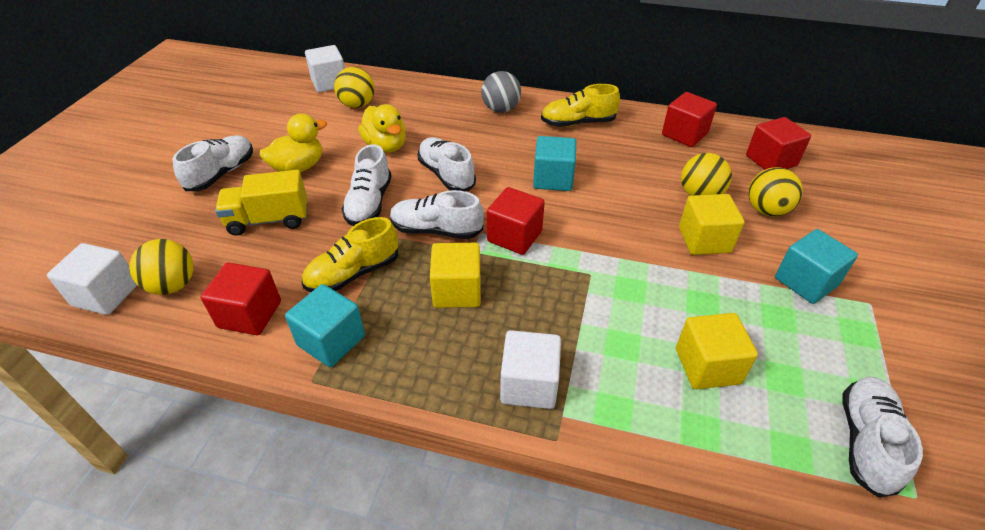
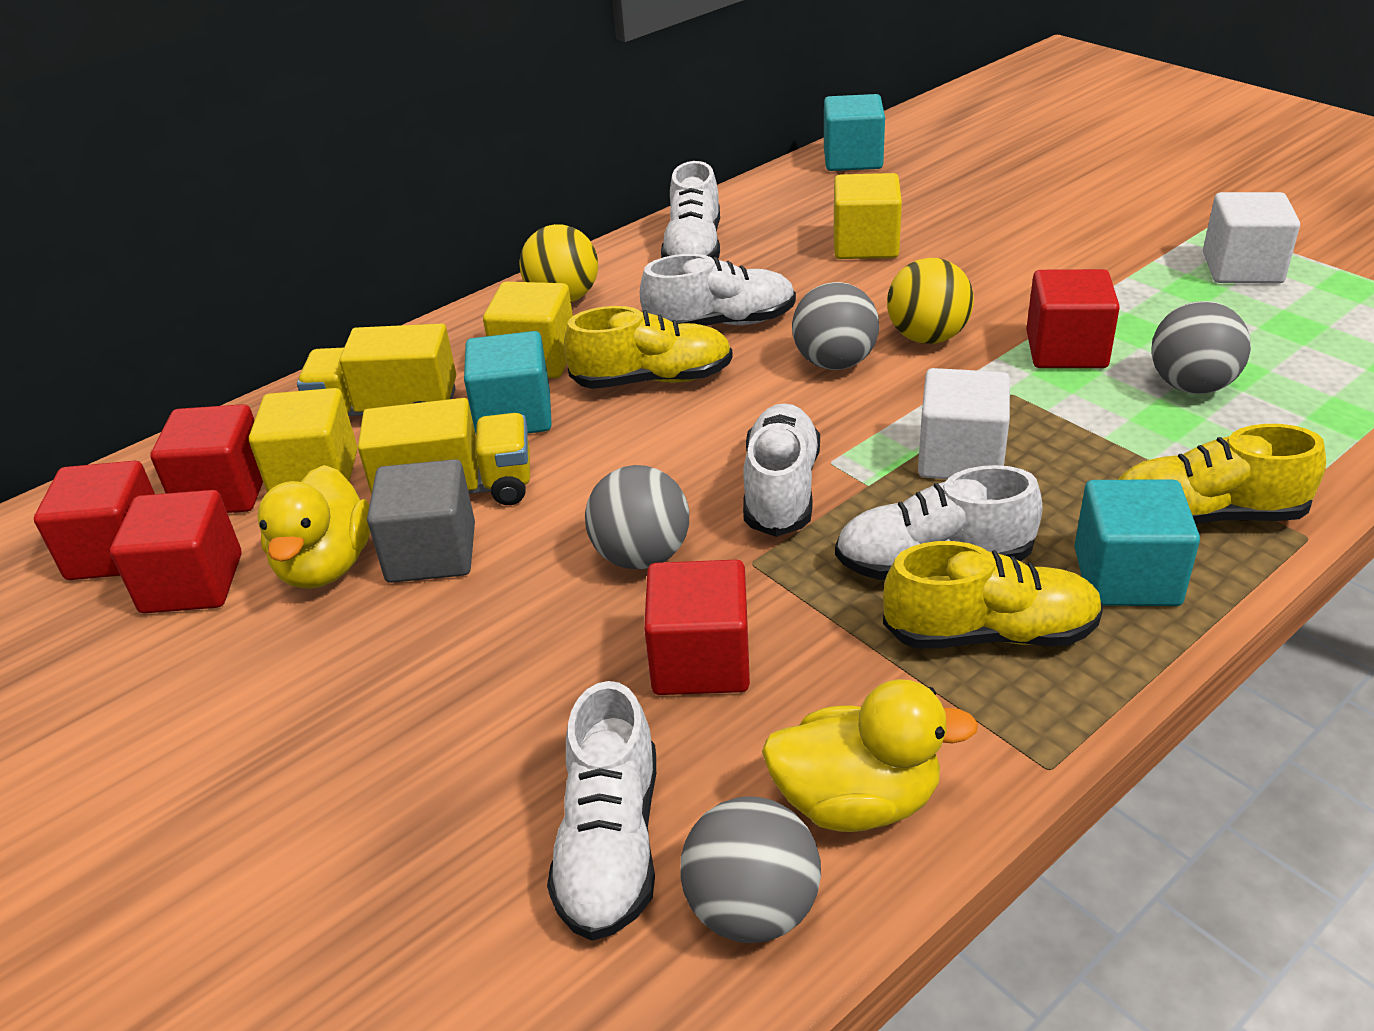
grey ball: [481,71,521,113] = 1 -> [585,465,689,569] [680,796,821,943] [792,282,879,370] [1151,301,1251,394] = 4
grey cube: none = 0 -> [367,459,475,583] = 1
red cube: [201,262,281,335] [487,187,545,255] [662,92,717,147] [746,117,811,170] = 4 -> [34,461,155,580] [110,490,241,613] [150,404,263,513] [644,560,750,695] [1026,269,1120,368] = 5
white cube: [47,243,137,315] [305,45,345,92] [500,330,561,409] = 3 -> [918,368,1010,479] [1203,192,1300,284] = 2
yellow ball: [129,239,194,295] [334,67,375,108] [681,153,732,196] [748,167,803,217] = 4 -> [519,224,598,302] [887,258,974,344] = 2
yellow shoe: [302,217,398,292] [541,84,620,127] = 2 -> [564,306,733,389] [883,541,1104,649] [1118,424,1326,524] = 3
yellow truck: [215,170,307,236] = 1 -> [297,324,456,416] [358,398,530,505] = 2

